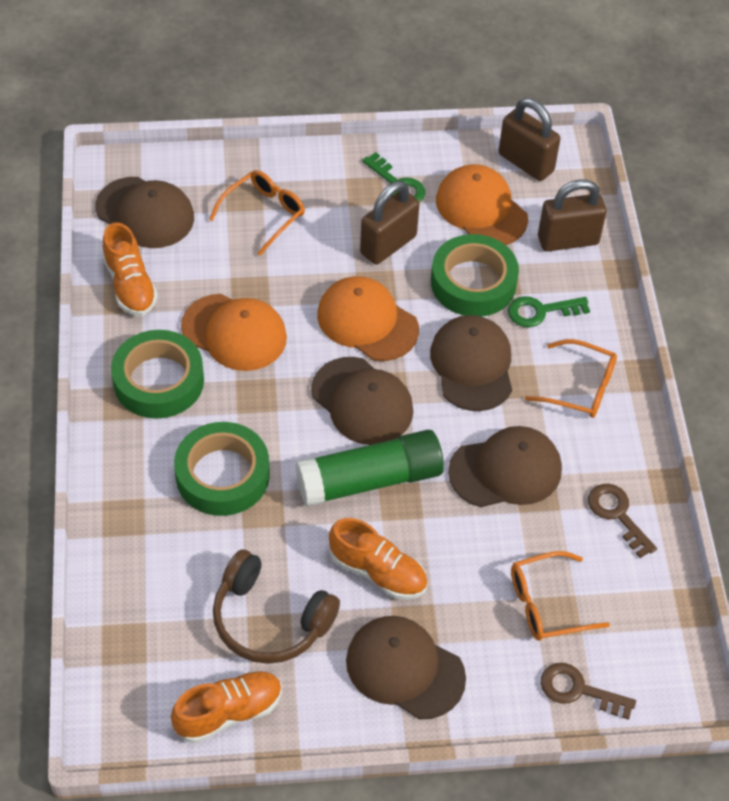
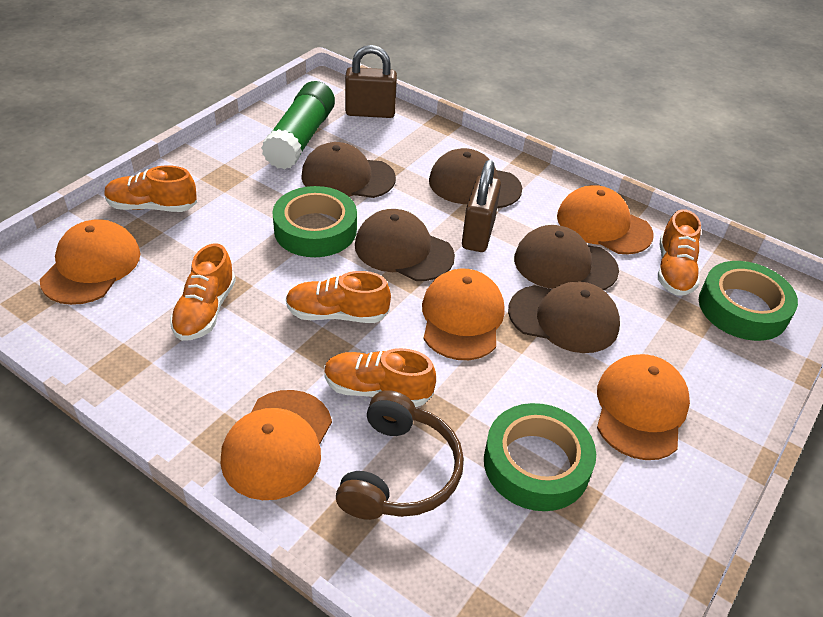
brown key: [541,663,636,720] [588,484,657,558] = 2 -> none = 0
brown padlock: [360,181,420,265] [499,98,561,181] [538,179,607,252] = 3 -> [345,45,397,118] [462,160,501,252] = 2
green key: [362,152,425,202] [508,296,590,327] = 2 -> none = 0
orange cap: [181,294,287,371] [317,276,419,361] [436,164,528,245] = 3 -> [40,219,141,305] [221,390,332,500] [422,269,505,360] [557,185,654,254] [597,354,690,460] = 5
orange glasses: [209,170,305,256] [511,551,610,641] [525,339,617,418] = 3 -> none = 0
orange shoe: [102,222,158,316] [171,671,282,743] [329,518,427,600] = 3 -> [104,165,197,212] [170,244,236,341] [286,271,391,323] [324,348,436,407] [658,209,701,296] = 5

